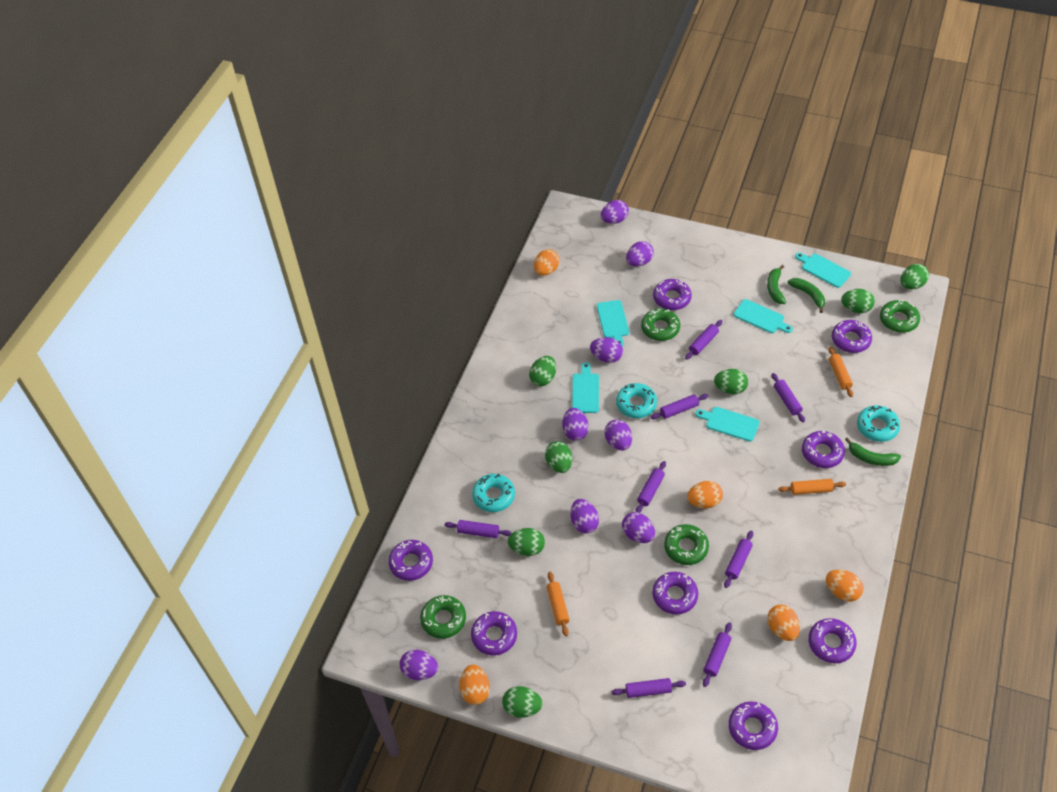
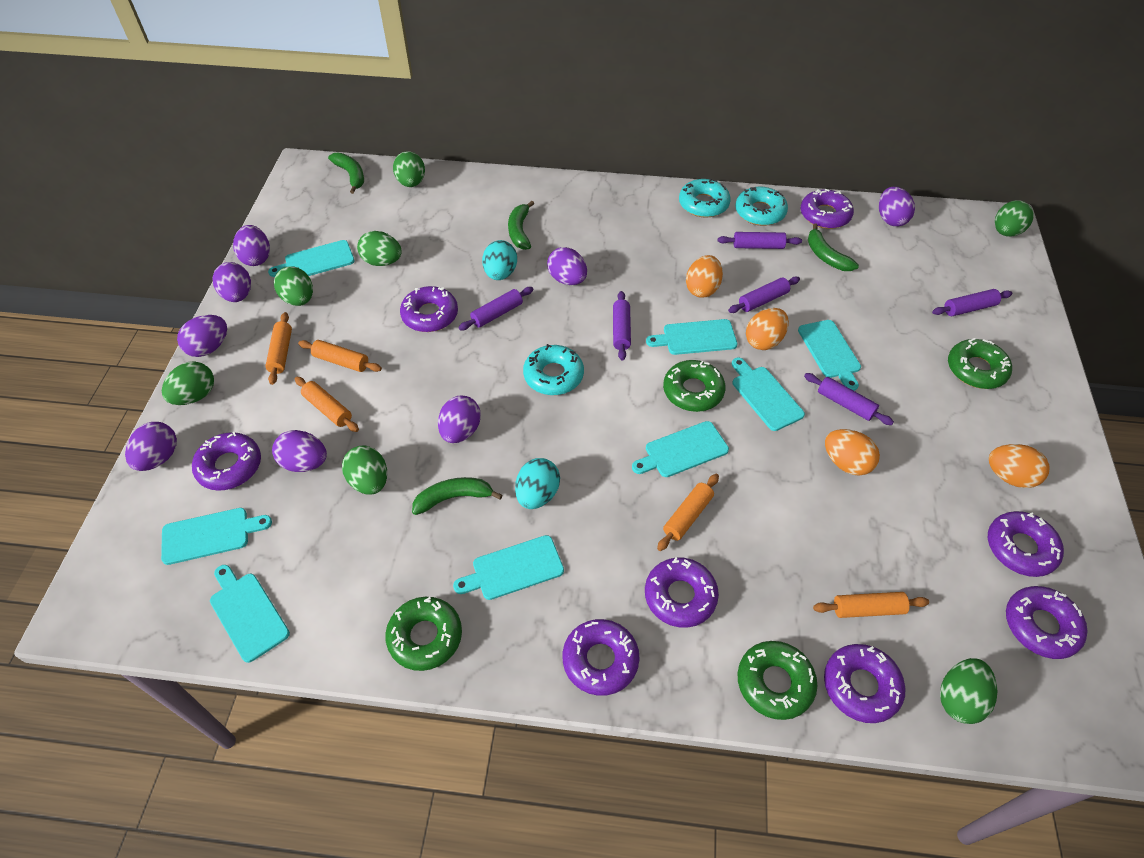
green banana: [767,265,786,304] [787,278,825,313] [845,437,901,466] = 3 -> [328,153,364,194] [412,477,502,515] [508,201,534,250] [808,223,859,271] = 4
orange egg: [460,665,490,705] [534,249,560,276] [687,481,723,508] [767,605,800,641] [826,570,863,602] = 5 -> [686,255,723,298] [746,308,789,350] [825,429,880,476] [989,444,1050,488] = 4
orange rolling pin: [547,572,569,636] [778,479,846,495] [829,347,853,397] = 3 -> [265,312,292,385] [295,377,359,432] [298,340,382,372] [657,474,719,551] [813,592,929,618] = 5
purple rolling pin: [445,520,512,538] [611,678,686,698] [636,461,666,513] [651,394,708,419] [685,320,722,360] [703,622,732,687] [724,531,753,588] [772,373,805,422] = 8 -> [458,287,534,330] [613,291,631,361] [718,232,802,249] [728,277,800,313] [804,373,894,425] [932,289,1012,316] = 6
turquoise cutting board: [572,362,599,413] [597,300,629,346] [695,407,759,441] [734,299,793,333] [795,253,851,288] = 5 -> [161,508,272,565] [210,565,290,663] [268,240,355,277] [453,535,564,600] [632,421,729,477] [646,319,737,355] [732,357,805,431] [798,320,861,391] = 8
turquoise egg: none = 0 -> [482,240,517,280] [515,458,560,509] = 2

